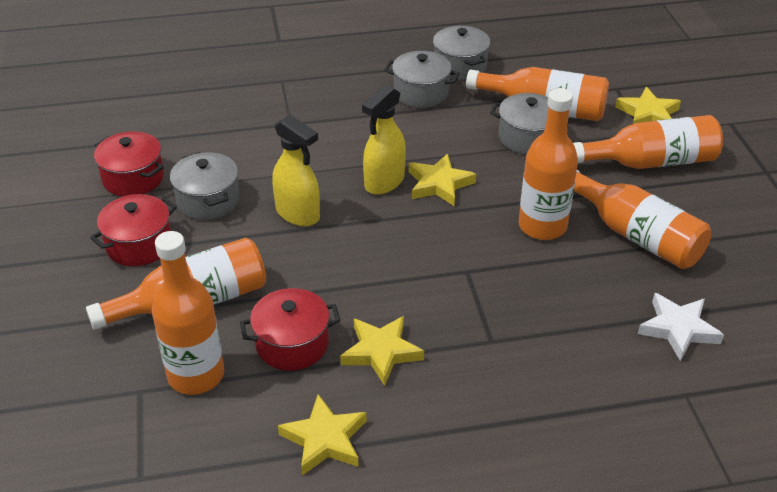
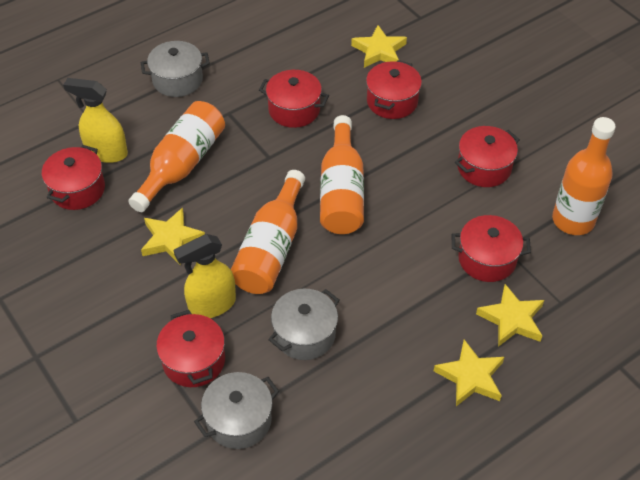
grey pot: [170,152,239,220] [384,51,460,108] [433,26,490,80] [490,93,570,154] = 4 -> [141,41,210,97] [194,372,279,449] [268,289,339,360] = 3
orange bottle: [86,238,266,330] [152,231,224,395] [466,67,609,121] [519,88,578,240] [573,115,723,169] [574,170,711,269] = 6 -> [128,101,225,212] [231,170,305,294] [320,115,364,234] [552,117,616,235] = 4
red pot: [90,194,177,266] [94,131,164,197] [240,288,341,371] = 3 -> [42,145,105,210] [156,310,225,387] [259,70,329,128] [366,60,422,119] [452,215,531,282] [455,126,520,187] = 6
white star: [638,293,724,361] = 1 -> none = 0

